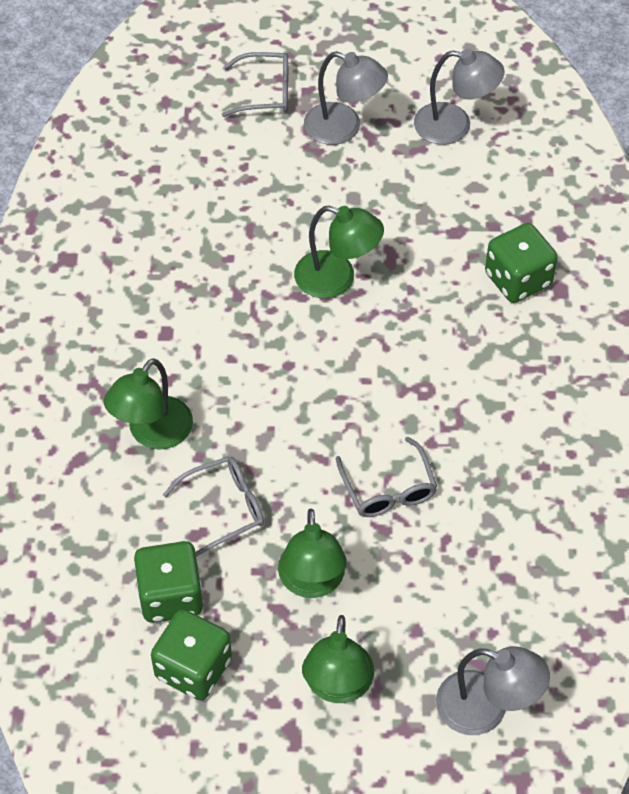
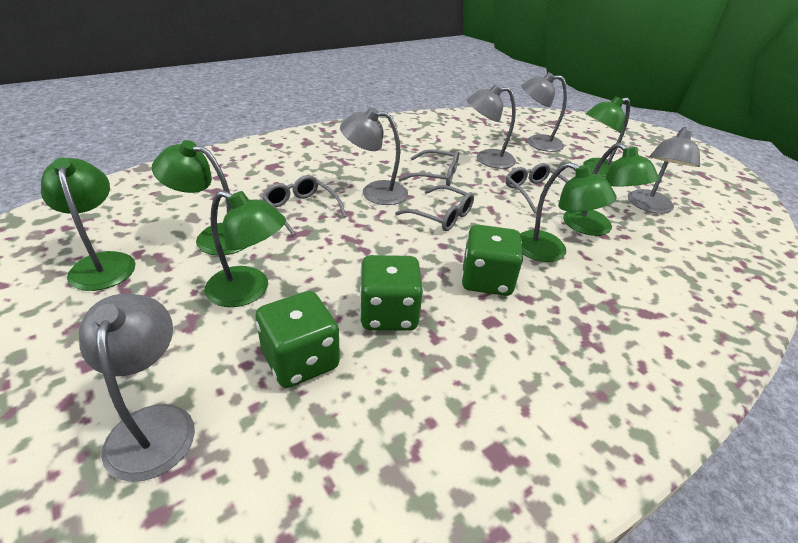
green lamp: [104,358,193,450] [278,509,347,598] [294,206,384,298] [302,615,374,703] = 4 -> [41,158,136,291] [152,140,245,255] [205,190,286,307] [520,162,617,262] [563,143,659,236] [583,96,630,177] = 6
grey glasses: [163,456,264,557] [222,52,288,117] [336,437,437,517] = 3 -> [262,175,347,236] [395,185,474,231] [398,150,459,186] [505,163,569,214] = 4
grey lamp: [304,51,388,145] [414,49,505,145] [436,646,550,735] = 3 -> [79,294,195,482] [340,107,408,205] [467,84,516,169] [521,72,567,152] [628,127,700,214] = 5

